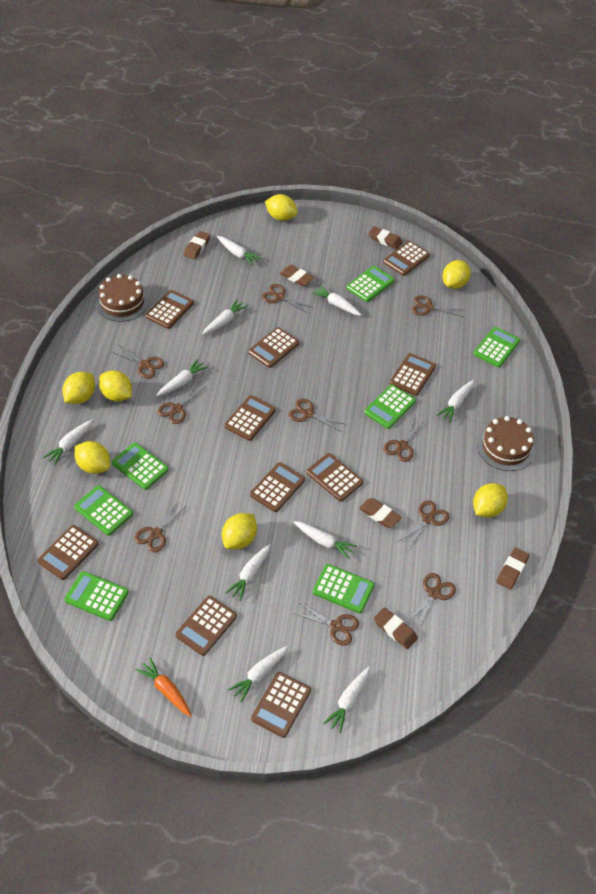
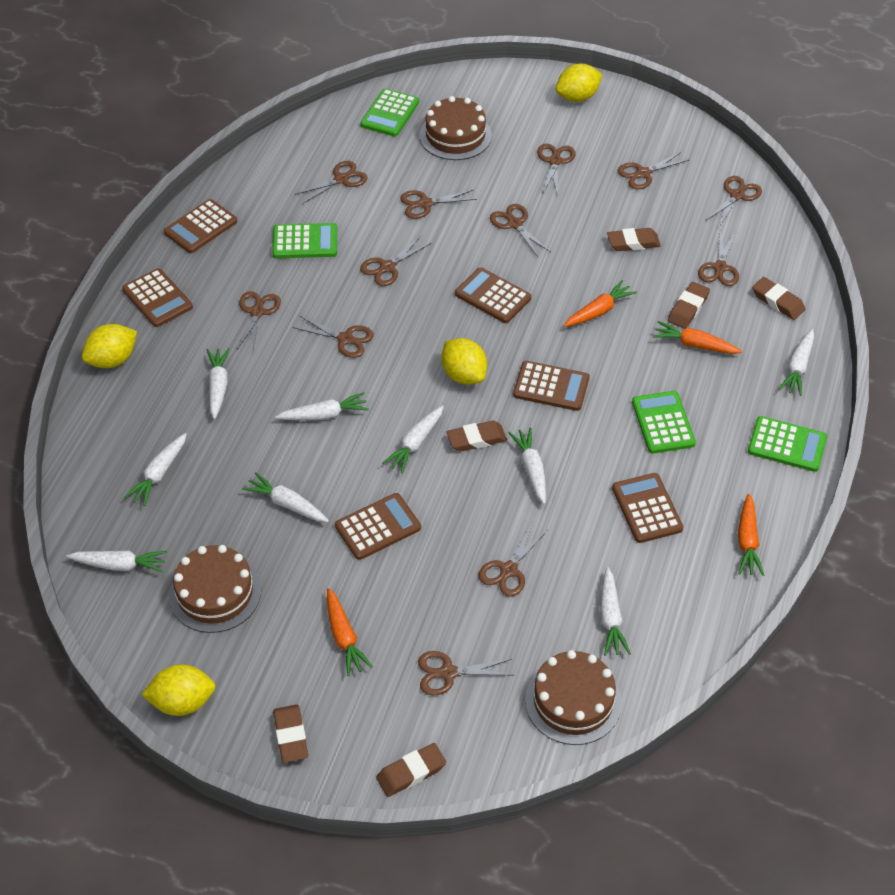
brown cake: [96,274,149,322] [477,416,535,471] = 2 -> [169,545,261,633] [420,96,492,160] [525,650,622,745] = 3
brown calculator: [37,525,98,580] [146,290,194,329] [175,596,237,656] [224,395,276,441] [248,327,299,368] [250,462,305,512] [251,672,311,738] [306,453,363,502] [383,241,430,276] [390,353,436,396] = 10 -> [122,268,193,327] [164,199,237,253] [335,493,421,560] [455,267,531,323] [513,361,590,411] [612,473,683,543] = 6
brown scissors: [112,345,164,378] [134,501,185,552] [157,383,205,424] [262,284,313,313] [288,399,344,432] [293,602,359,646] [383,418,425,462] [398,500,449,549] [408,573,456,630] [412,295,464,317] = 10 -> [237,291,281,352] [292,316,374,358] [295,161,368,204] [360,236,431,286] [400,190,477,219] [418,651,513,695] [479,524,548,597] [490,204,551,257] [537,144,576,192] [617,152,690,190] [698,230,739,286] [706,176,762,227] = 12
green calculator: [64,571,129,621] [74,485,133,536] [112,443,169,490] [313,564,375,613] [347,266,394,302] [364,385,416,429] [473,327,520,367] = 7 -> [272,223,337,258] [360,88,419,137] [632,391,696,454] [748,416,827,472] = 4
orange carrot: [135,657,192,717] = 1 -> [327,588,373,676] [563,280,637,327] [653,321,742,354] [738,494,764,576] = 4
white carrot: [43,419,93,465] [157,359,208,396] [202,299,248,335] [217,236,262,266] [225,544,271,601] [228,646,289,703] [294,521,357,559] [311,285,361,316] [324,666,370,733] [436,380,474,423] = 10 -> [67,550,167,573] [124,433,187,506] [207,348,230,419] [242,472,329,522] [275,392,369,421] [382,405,444,474] [508,427,546,505] [600,567,631,656] [779,329,814,396] = 9
yellow lemon: [63,372,95,404] [75,441,110,474] [99,370,132,401] [222,513,257,549] [265,194,298,221] [442,260,471,289] [473,483,508,517] = 7 -> [82,324,137,368] [142,664,216,716] [441,338,487,385] [556,64,603,102] = 4

